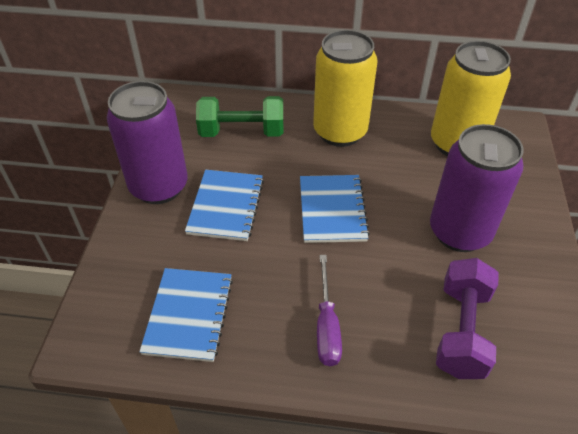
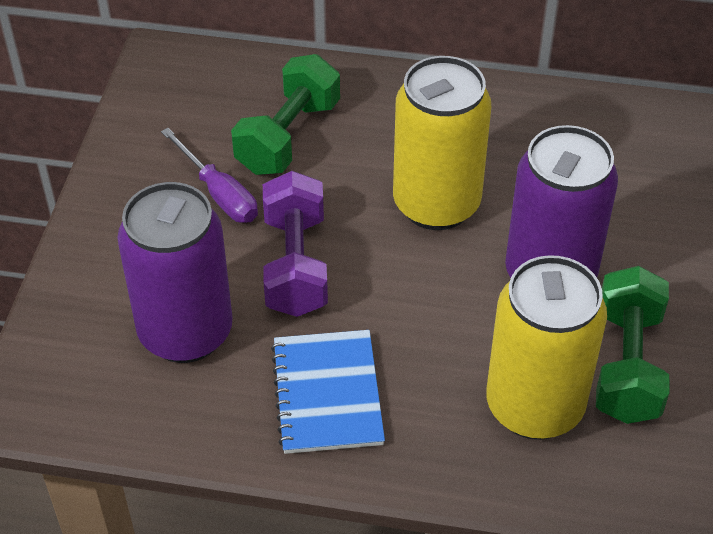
blue notebook: [139,268,233,362] [185,170,264,241] [300,175,370,243] = 3 -> [271,330,385,454] = 1
green dumbbell: [196,96,283,137] = 1 -> [231,54,340,175] [596,266,669,424] = 2

